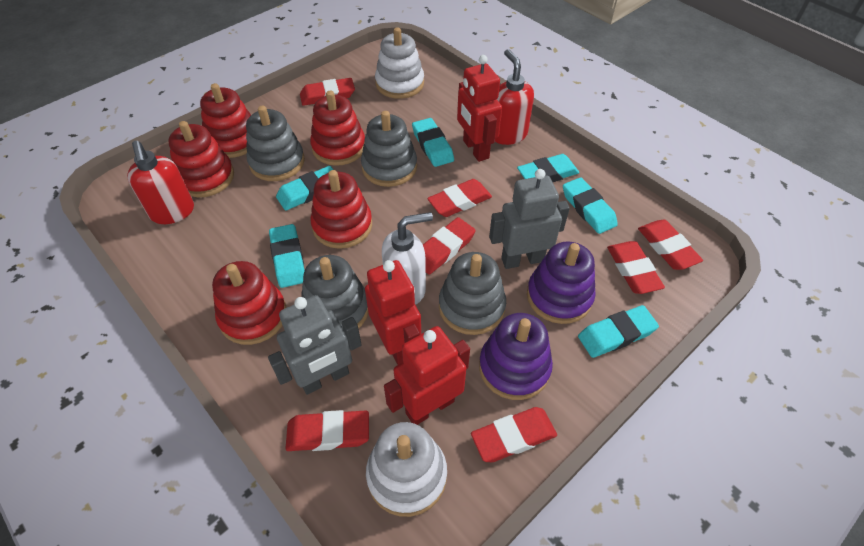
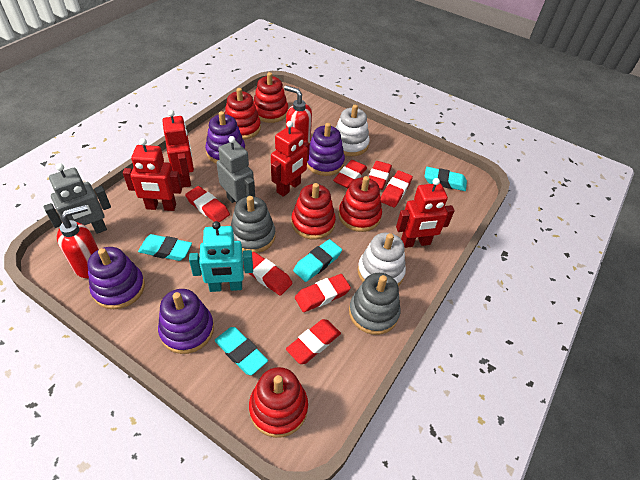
grey stacking toy: [246,106,305,181] [301,255,369,329] [361,111,417,187] [439,252,506,335] = 4 -> [231,196,275,253] [349,273,400,335] = 2
purple stacking toy: [479,313,553,400] [527,241,596,324] = 2 -> [87,247,145,309] [158,289,214,354] [205,111,245,164] [307,123,345,176] = 4
red robot: [365,260,421,365] [384,326,470,425] [457,55,502,162] = 3 -> [123,138,182,211] [162,110,194,188] [271,121,310,197] [396,178,454,248] = 4
turquoise eraser: [269,224,305,288] [276,166,334,211] [412,118,454,167] [517,154,579,182] [563,177,618,234] [578,305,659,358] = 6 -> [138,234,192,261] [215,327,268,375] [293,239,342,282] [425,167,467,191] = 4
turquoise robot: none = 0 -> [189,221,253,292] = 1
white soap dispenser: [382,212,433,305] = 1 -> none = 0

